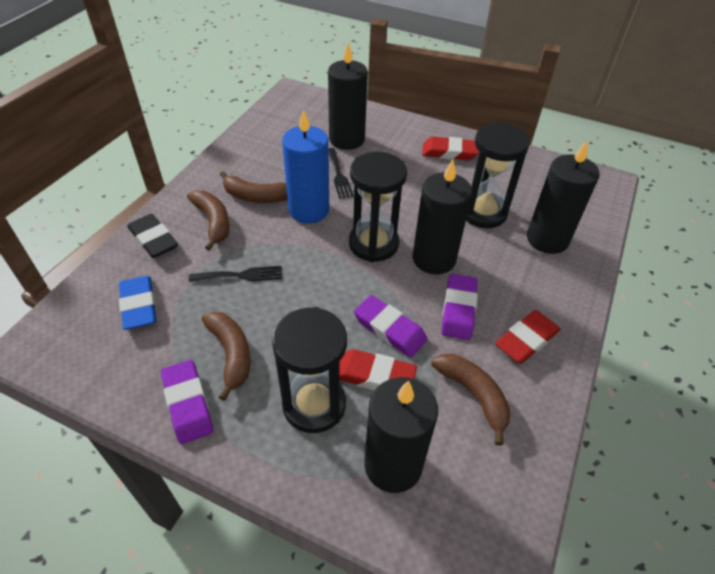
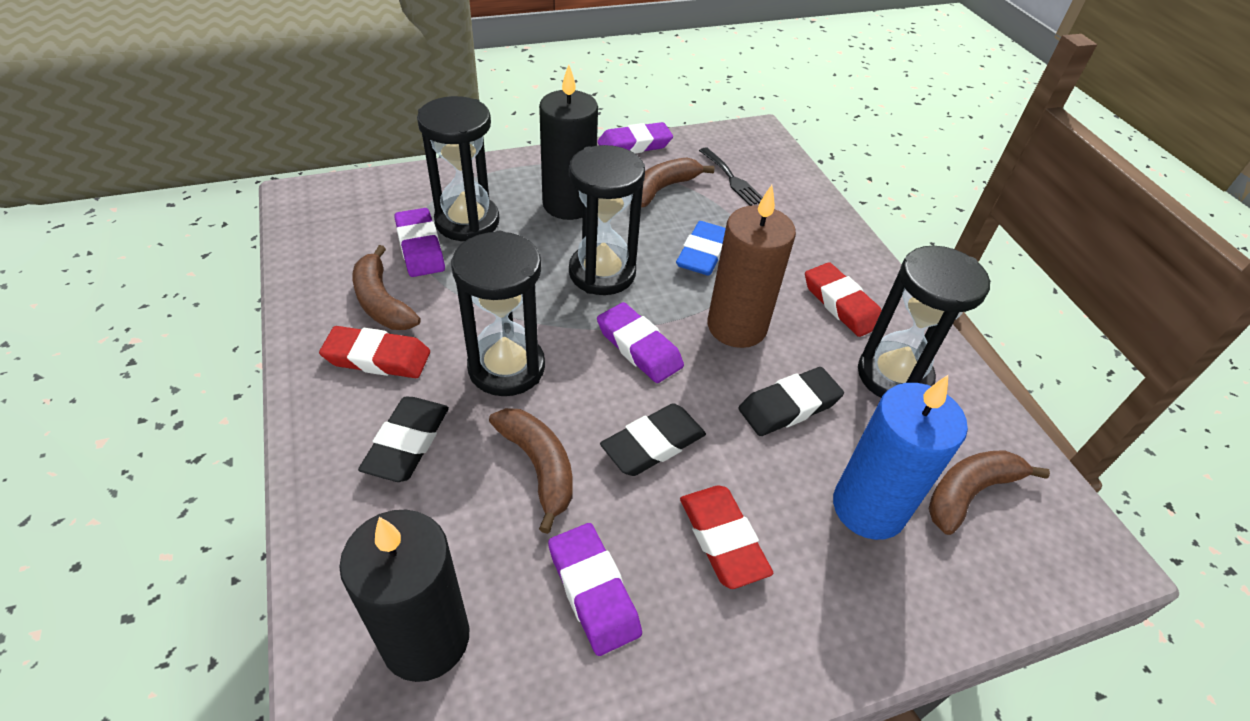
black candle: [328,43,368,150] [364,377,438,493] [413,159,472,275] [527,140,600,254] = 4 -> [339,510,470,682] [539,65,598,220] = 2
black eraser: [127,213,178,258] = 1 -> [358,397,449,482] [600,403,706,476] [738,367,844,436] = 3
black fork: [189,266,282,282] [328,148,354,199] = 2 -> [699,147,763,206] = 1
black hourglass: [272,307,347,433] [349,152,407,262] [466,122,530,228] = 3 -> [417,96,499,241] [452,231,545,396] [569,145,645,295] [858,246,990,398] = 4
brown candle: none = 0 -> [707,185,796,348] = 1
purple eraser: [161,360,213,444] [354,295,428,357] [441,274,478,340] = 3 -> [394,208,445,277] [548,523,642,656] [597,122,673,153] [597,302,684,383] = 4

